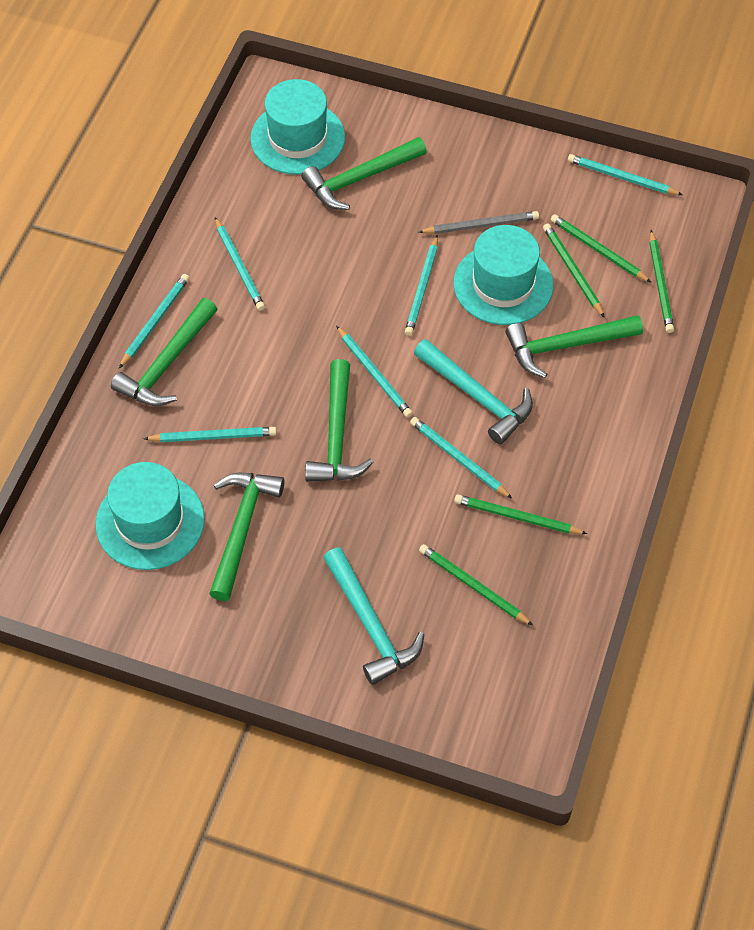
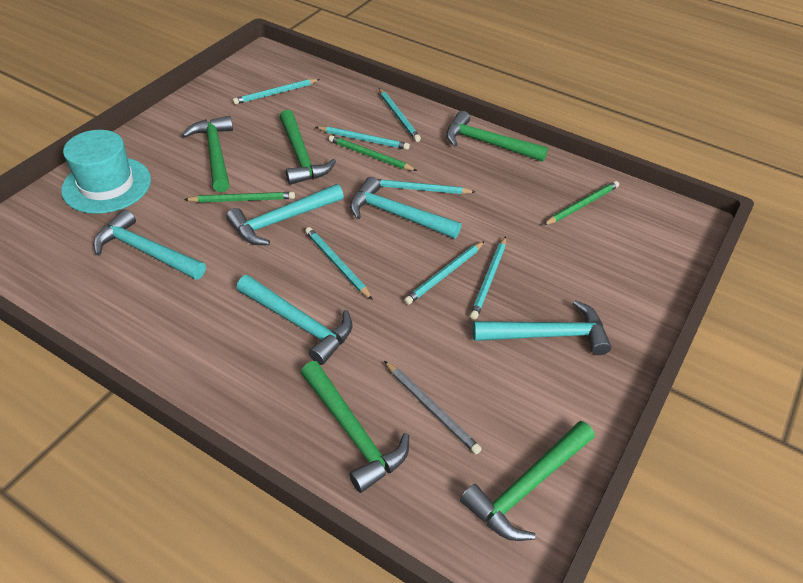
green pencil: [419,544,533,625] [454,494,587,534] [543,224,605,318] [551,214,652,283] [649,230,674,333] = 5 -> [184,192,295,203] [329,135,417,171] [543,181,619,225] = 3
turquoise hammer: [323,547,424,685] [414,339,533,444] = 2 -> [93,209,206,280] [226,184,344,245] [236,275,352,365] [350,177,461,239] [473,300,611,355] = 5
turquoise hat: [95,462,205,570] [250,79,345,175] [453,225,554,325] = 3 -> [61,130,151,214] = 1

